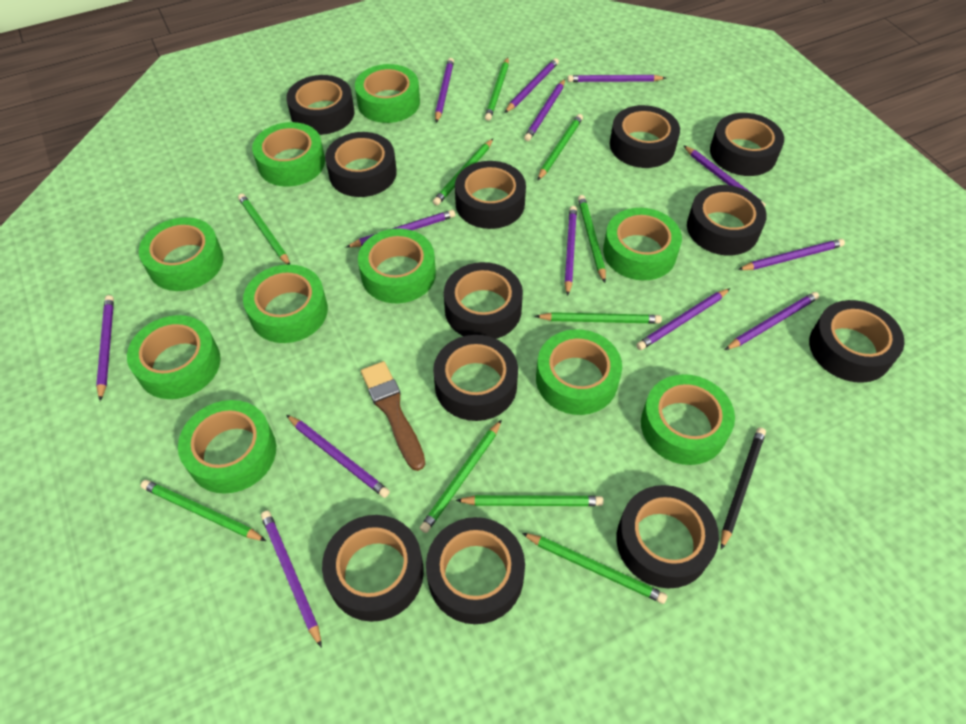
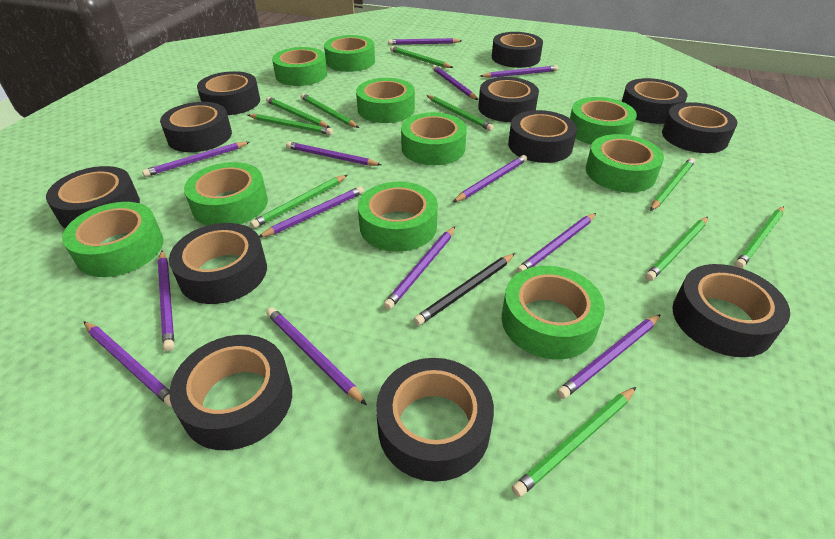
brown brush: [361,361,425,471] = 1 -> none = 0

